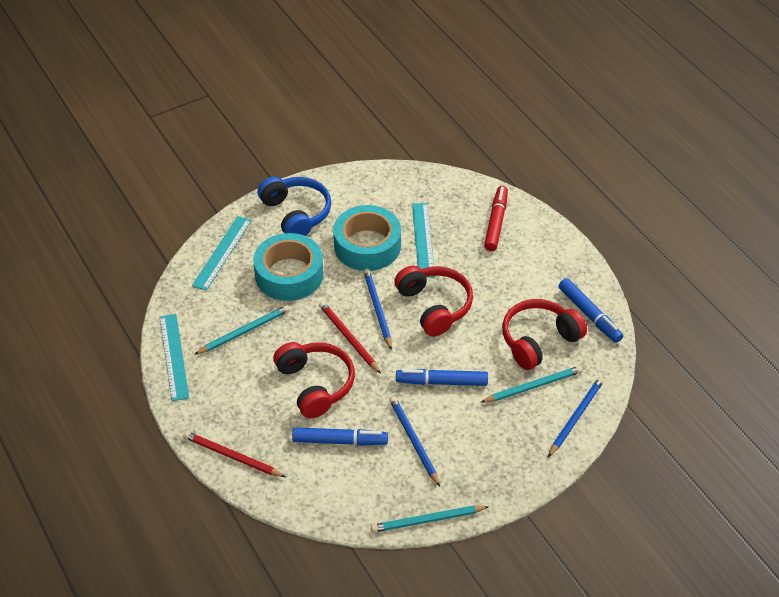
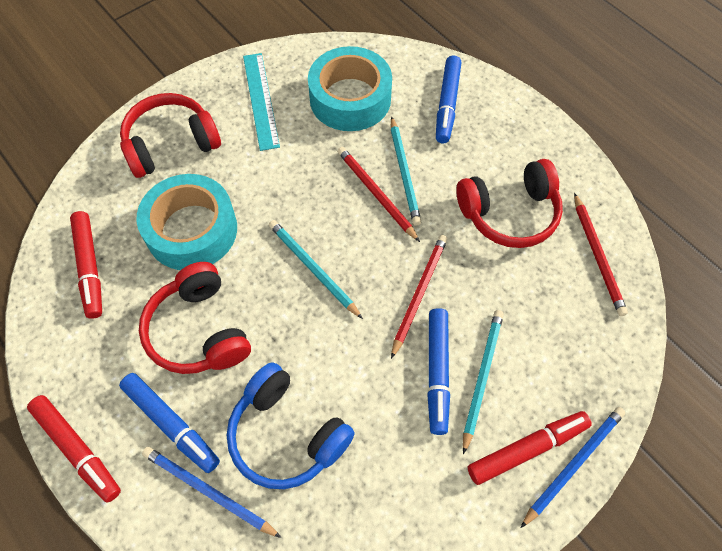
blue pencil: [363,269,392,350] [389,396,440,487] [548,377,604,457] = 3 -> [142,447,281,538] [521,407,625,528] = 2
red marker: [484,186,508,251] = 1 -> [27,395,121,503] [70,211,102,319] [467,411,592,485] = 3
red pencil: [183,431,286,477] [319,301,381,374] = 2 -> [337,147,420,242] [391,235,447,359] [574,193,628,316] = 3
turquoise ruler: [160,314,189,401] [192,216,252,291] [412,203,435,278] = 3 -> [243,53,280,151] = 1

